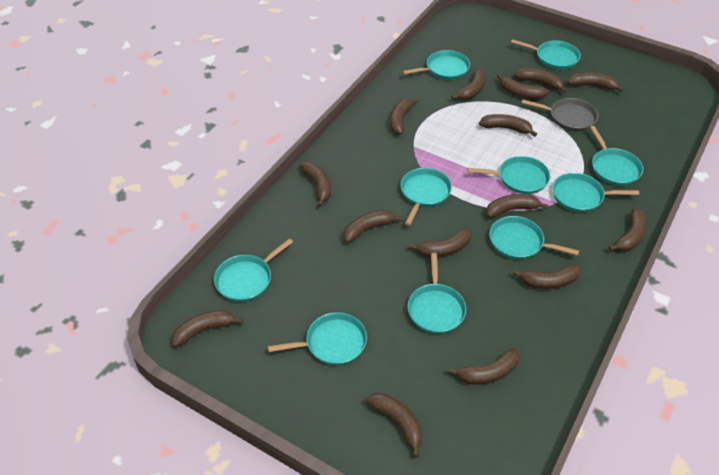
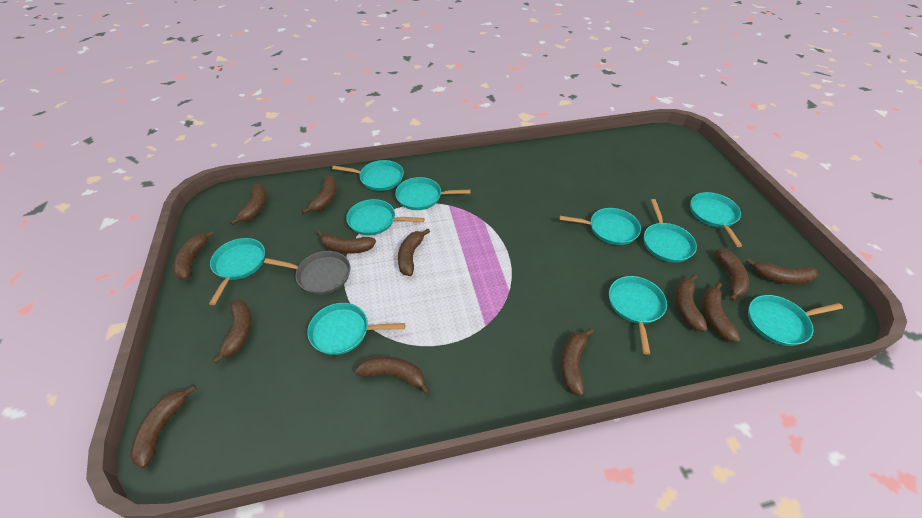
brown banana: [171,310,244,347] [299,162,331,207] [343,210,403,243] [366,393,423,457] [390,98,419,135] [409,228,472,257] [448,348,520,385] [451,69,486,100] [479,114,537,137] [486,194,548,218] [497,74,549,99] [513,264,581,289] [514,68,567,93] [567,72,624,92] [609,208,647,251] = 15 -> [130,385,197,469] [173,230,214,280] [212,300,252,364] [230,184,266,225] [302,175,336,214] [317,230,376,254] [355,356,430,394] [398,229,430,276] [561,328,593,396] [675,274,707,332] [703,283,741,343] [715,249,749,301] [746,258,818,284] = 13

